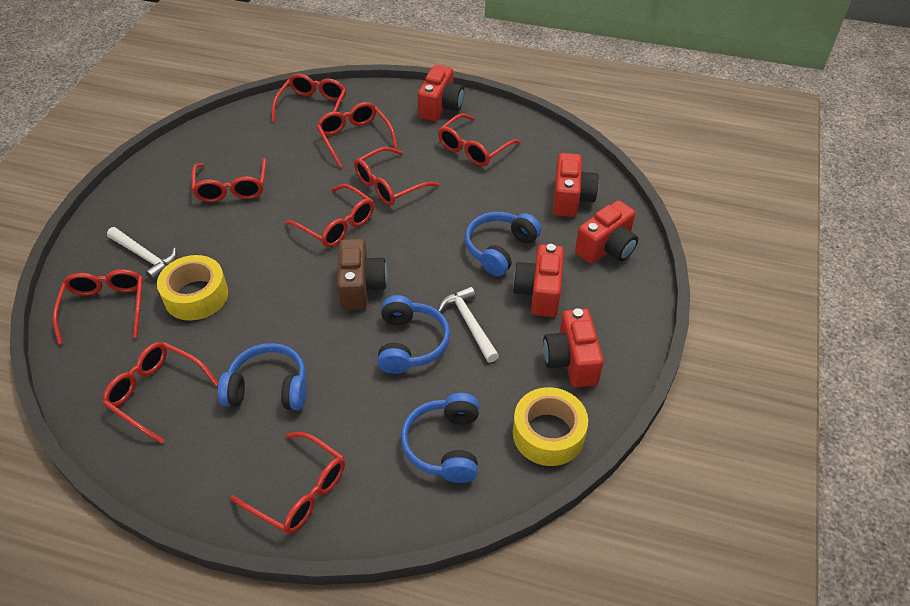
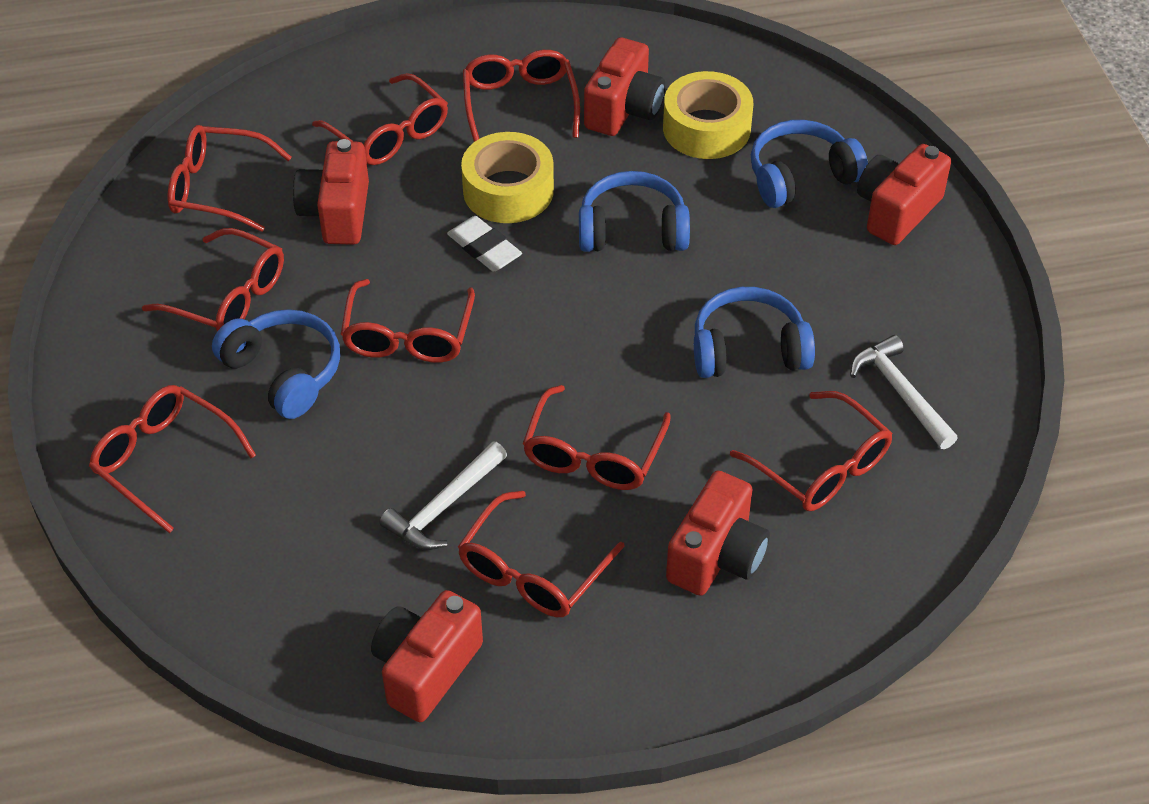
brown camera: [337,239,387,310] = 1 -> none = 0
white eraser: none = 0 -> [447,216,522,271] = 1

